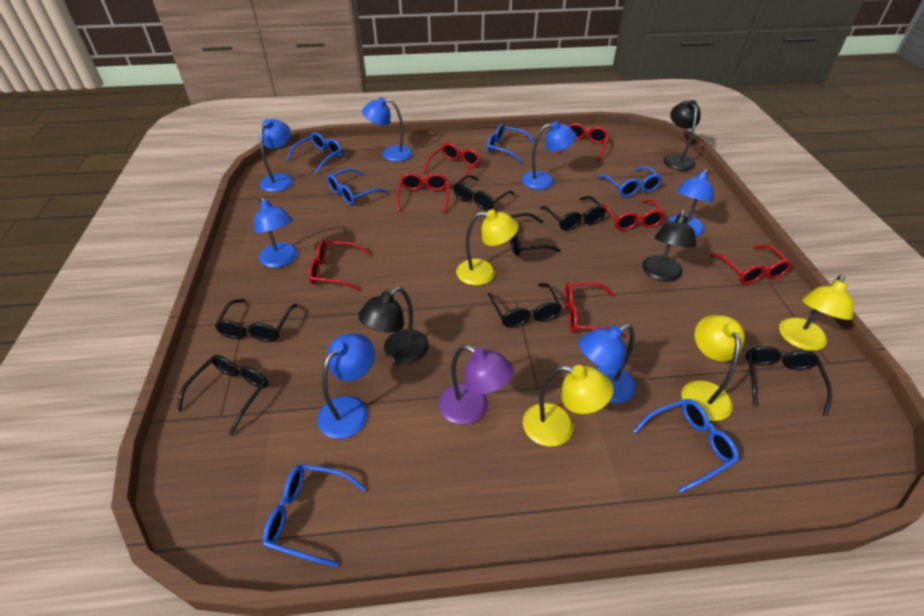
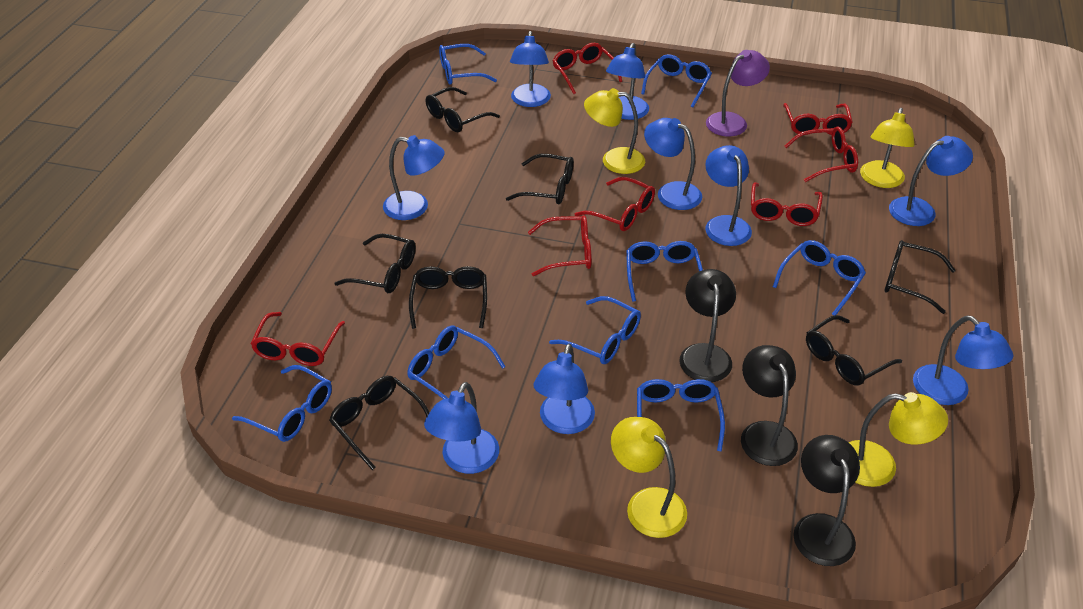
blue glasses: [263,464,366,567] [287,132,343,173] [327,169,388,205] [487,124,535,163] [599,166,662,197] [633,399,739,493] = 6 -> [232,365,332,442] [407,326,506,399] [439,44,497,85] [549,296,641,364] [626,241,703,302] [637,379,725,452] [641,54,712,107] [773,240,866,316] = 8
blue lamp: [254,197,298,268] [260,119,293,192] [317,333,375,439] [362,97,412,162] [522,121,576,189] [579,324,636,404] [668,169,714,236] = 7 -> [383,135,445,220] [424,382,499,474] [510,31,551,107] [533,343,595,434] [606,43,649,120] [644,118,702,210] [705,145,752,246] [889,136,973,226] [913,315,1013,405] = 9

